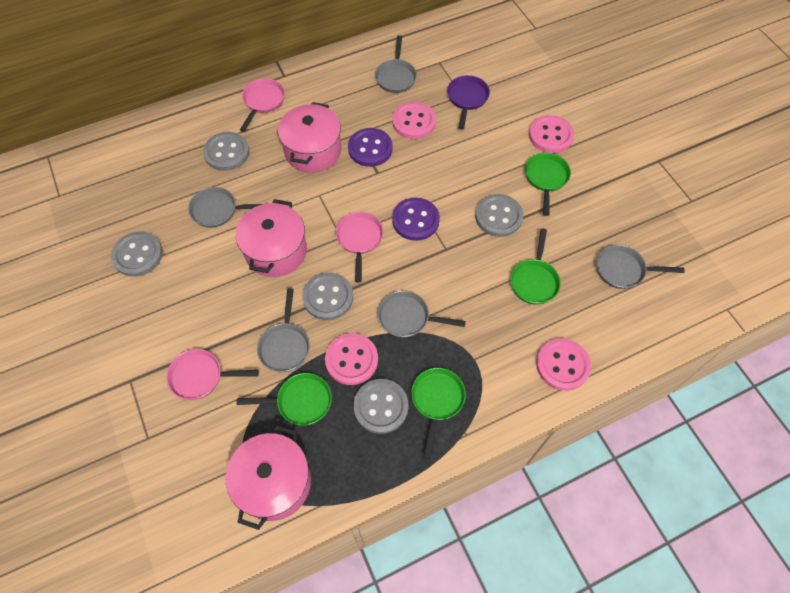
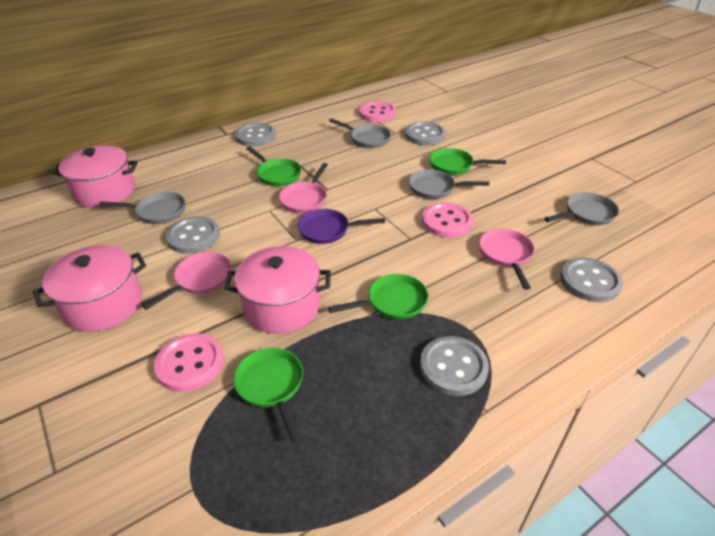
grey pan: [188,187,262,228] [257,288,310,372] [375,35,417,93] [378,290,466,338] [597,245,685,289] = 5 -> [99,192,185,224] [329,118,391,148] [409,169,489,199] [544,192,619,225] = 4
pink button: [325,333,378,385] [392,102,436,139] [529,115,574,153] [536,338,591,391] = 4 -> [154,333,224,392] [359,101,396,122] [422,202,473,238] = 3
purple button: [348,128,393,167] [392,198,440,241] = 2 -> none = 0

